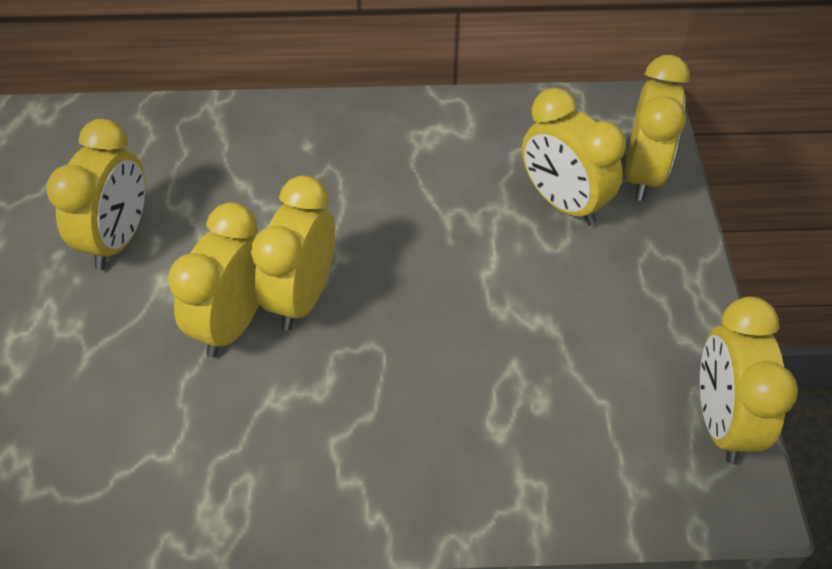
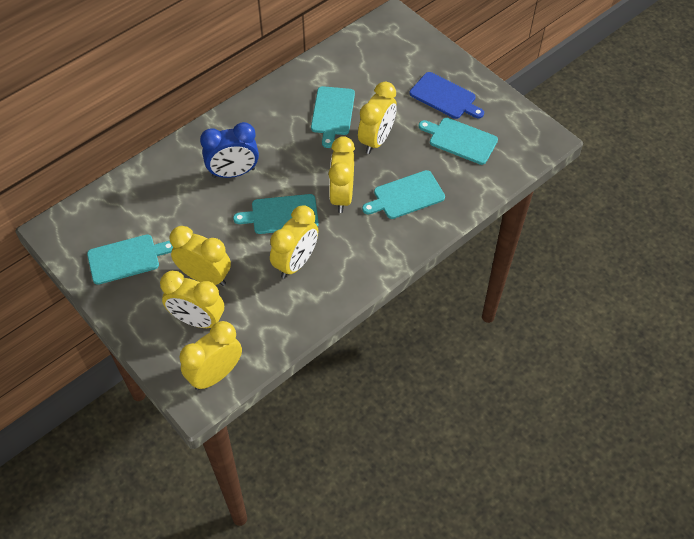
blue clock: none = 0 -> [200,122,259,178] = 1
blue cutting board: none = 0 -> [409,72,484,119] = 1
turquoise cutting board: none = 0 -> [87,234,173,285] [233,194,319,234] [311,86,355,148] [362,170,445,219] [419,118,498,165] = 5

